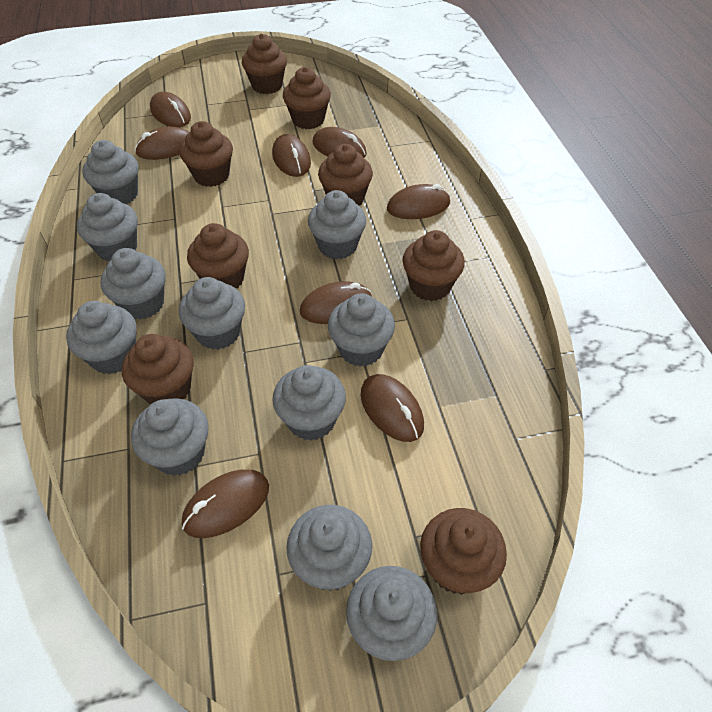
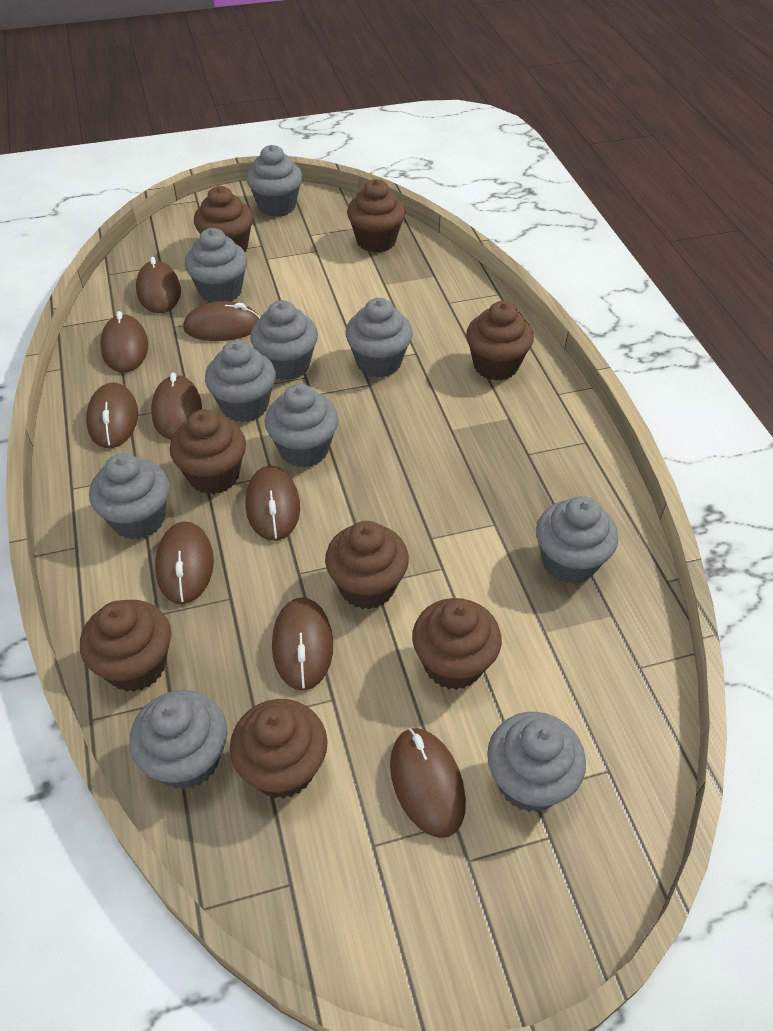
brown mouse: [135,127,189,160] [150,92,191,127] [182,470,269,538] [272,134,311,177] [300,281,372,324] [313,127,367,158] [361,374,424,442] [387,184,450,219] = 8 -> [86,383,138,448] [100,311,148,373] [136,257,181,313] [151,373,202,440] [155,522,214,604] [183,301,260,341] [245,466,300,541] [272,597,333,691] [390,728,466,838] = 9
grey cupcake: [66,301,137,374] [77,193,138,261] [82,140,138,204] [101,248,166,320] [131,398,209,476] [179,277,245,350] [272,365,346,441] [286,505,372,591] [308,190,366,259] [328,293,395,367] [346,566,437,661] = 11 -> [89,453,170,540] [129,690,227,789] [185,228,247,302] [205,340,276,422] [246,145,302,217] [250,300,318,380] [265,384,338,468] [345,298,413,377] [487,712,586,812] [536,496,618,584] = 10

